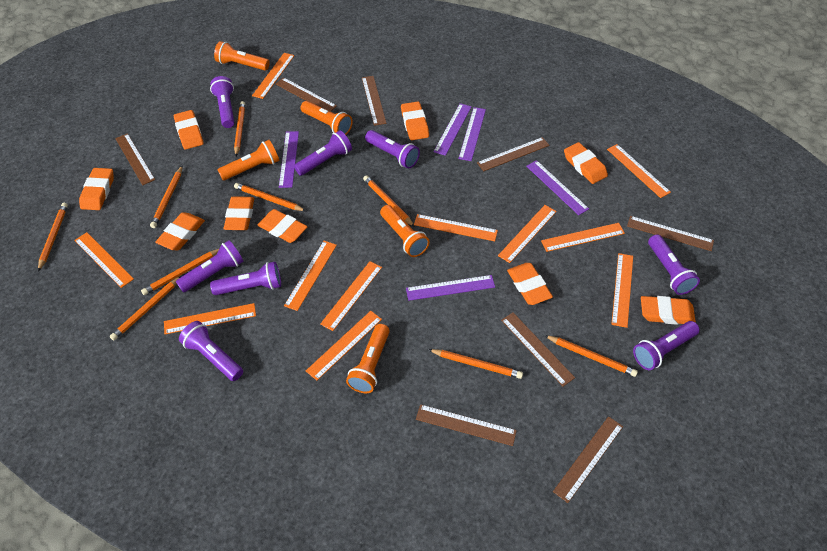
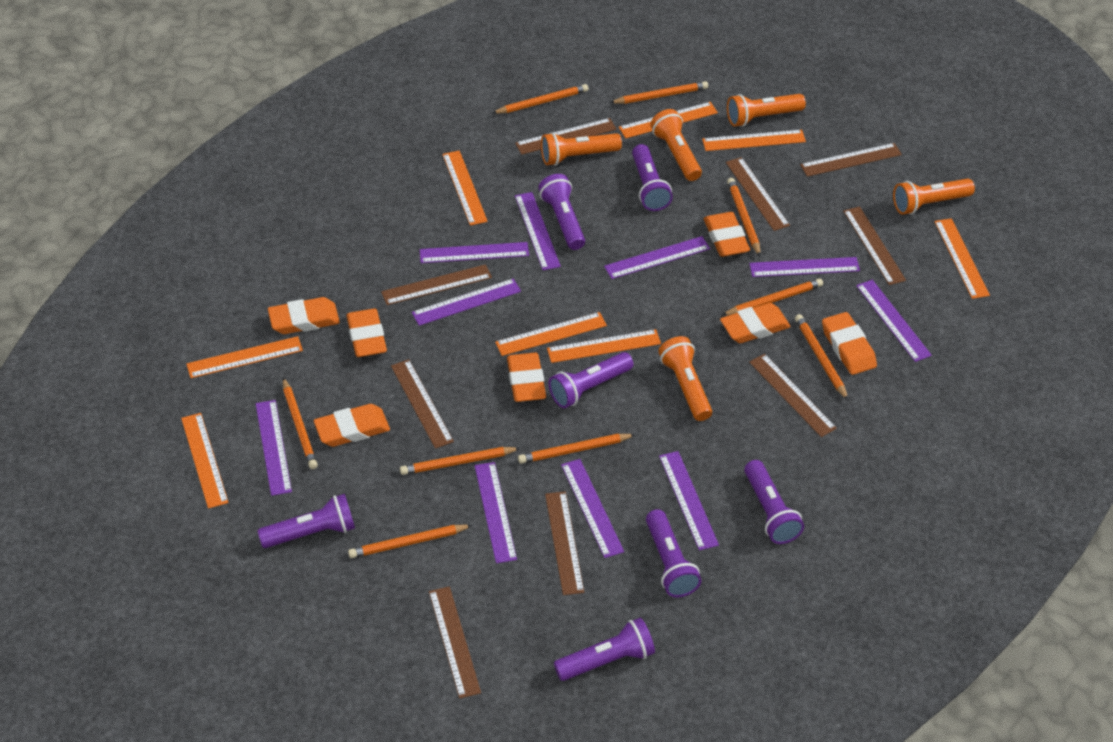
brown ruler: [115,133,155,185] [276,77,337,112] [362,76,387,126] [416,404,517,446] [477,137,549,171] [501,312,575,386] [553,416,623,503] [627,216,714,251] = 8 -> [381,264,492,305] [391,359,454,449] [429,586,481,699] [515,118,616,155] [545,491,584,595] [726,157,790,231] [749,354,837,437] [800,143,902,177] [843,207,906,285] = 9
orange eraser: [79,168,114,210] [155,212,205,250] [174,110,204,149] [224,196,254,230] [258,209,308,243] [401,101,429,140] [507,263,553,305] [564,142,608,184] [641,296,696,325] = 9 -> [268,297,340,334] [314,404,390,447] [346,308,387,357] [507,352,546,402] [704,212,750,257] [720,303,791,343] [822,312,877,375] = 7
orange ruler: [74,232,134,288] [164,303,256,334] [252,53,295,99] [284,241,337,311] [306,311,382,381] [320,261,382,331] [414,214,498,241] [498,205,557,263] [541,223,625,252] [607,144,671,198] [611,253,633,328] = 11 -> [181,413,229,509] [187,336,303,378] [442,151,488,226] [495,312,607,356] [547,329,661,363] [619,102,718,138] [702,130,806,151] [934,218,990,299] = 8
purple flashlight: [176,240,244,292] [179,321,243,381] [210,76,234,128] [210,262,281,295] [294,130,352,176] [365,130,420,169] [633,321,699,370] [648,235,700,295] = 8 -> [257,494,355,548] [538,174,585,250] [549,352,633,408] [554,618,655,681] [632,144,673,211] [646,509,701,597] [744,460,804,544] = 7
purple ruler: [279,131,299,188] [406,275,495,301] [433,103,472,156] [459,107,486,161] [526,160,589,215] = 5 -> [256,400,292,496] [412,278,521,326] [420,242,529,263] [475,462,517,563] [515,192,561,270] [561,459,624,558] [604,236,710,279] [659,451,719,551] [749,257,860,277] [856,280,932,362] = 10

